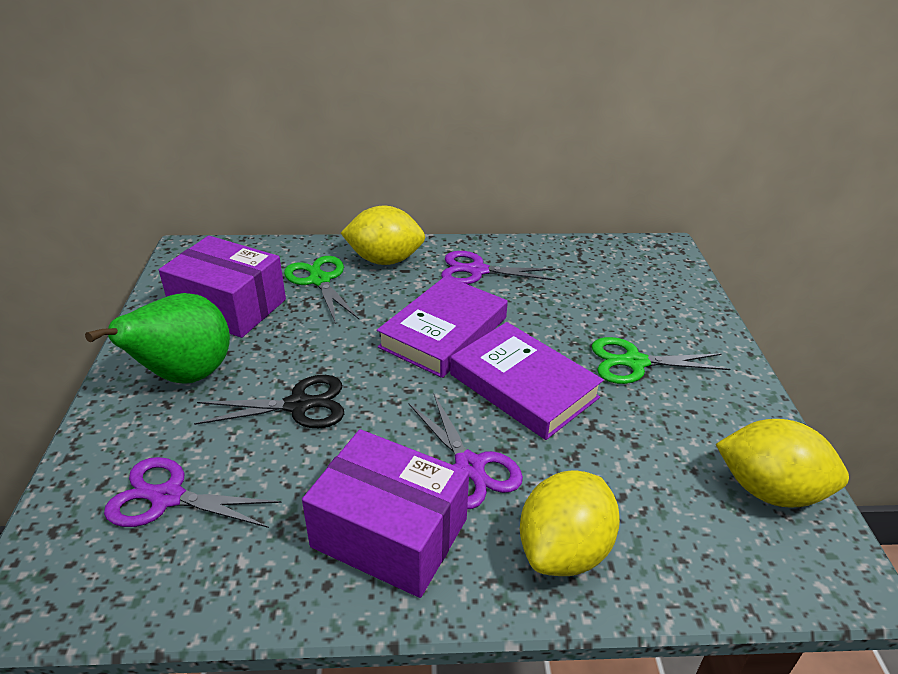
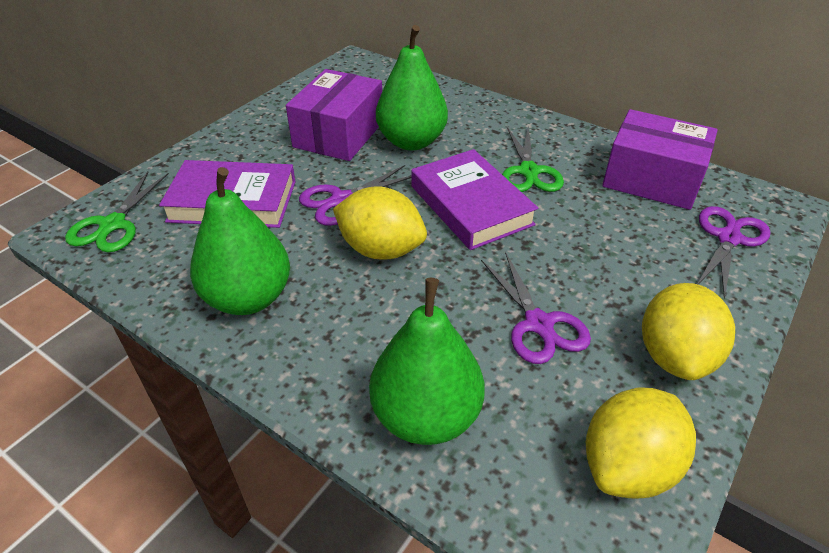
black scissors: [194,375,344,428] = 1 -> none = 0
green pear: [85,293,230,384] = 1 -> [190,167,290,315] [369,278,485,445] [376,25,448,150] = 3

